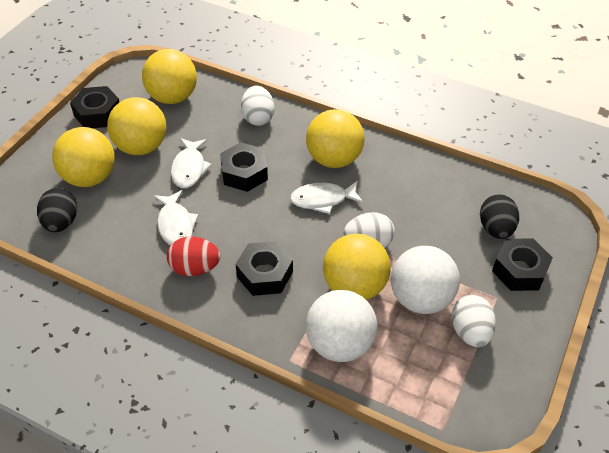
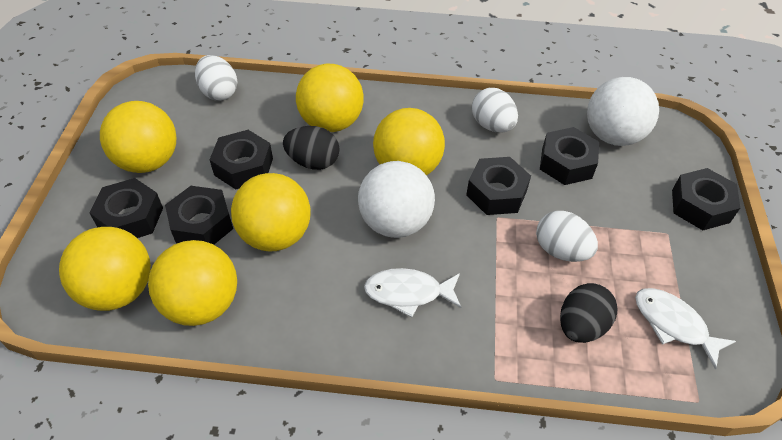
black nut: [70,86,119,128] [220,142,268,192] [236,241,293,296] [492,238,553,291] = 4 -> [89,178,163,238] [165,186,233,245] [210,130,273,189] [466,157,531,215] [540,127,599,185] [672,168,740,230] = 6
red egg: [167,236,220,276] = 1 -> none = 0
white fish: [153,190,199,245] [171,138,212,188] [290,181,364,214] = 3 -> [364,268,461,317] [635,288,736,369] = 2
yellow ball: [52,127,115,187] [107,97,167,155] [142,49,197,104] [306,109,365,168] [323,234,391,300] = 5 -> [59,227,151,311] [100,101,176,173] [148,240,237,326] [231,173,310,251] [296,64,363,132] [373,108,445,175] = 6

